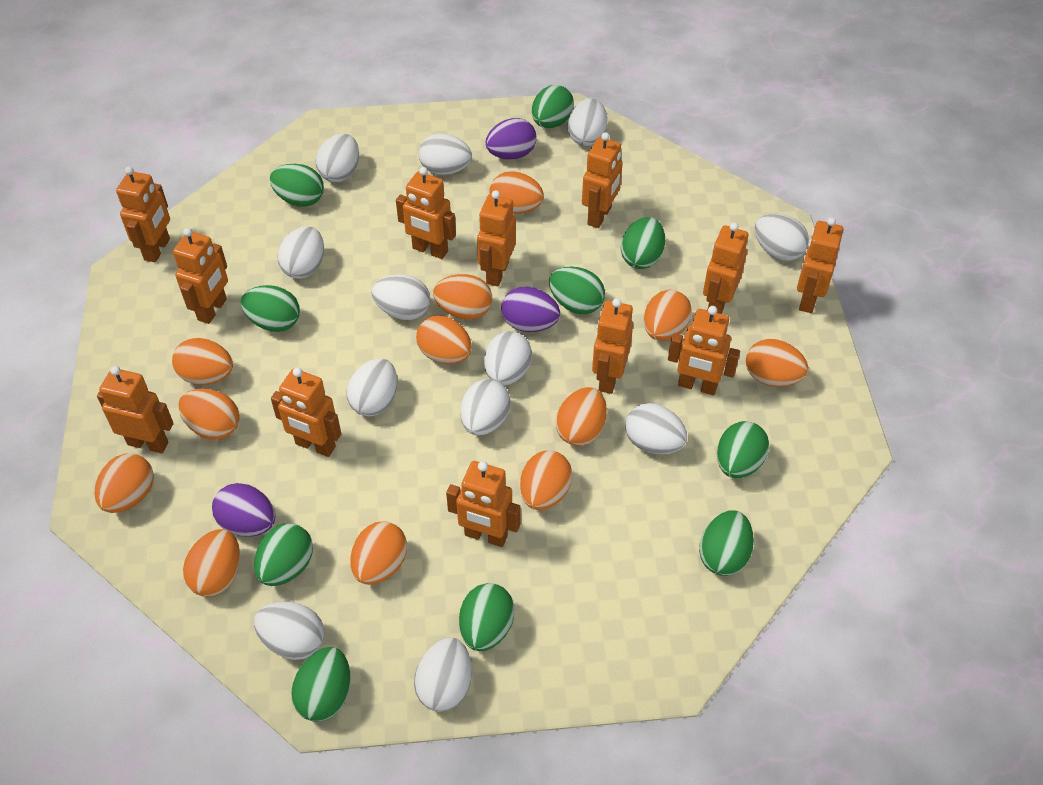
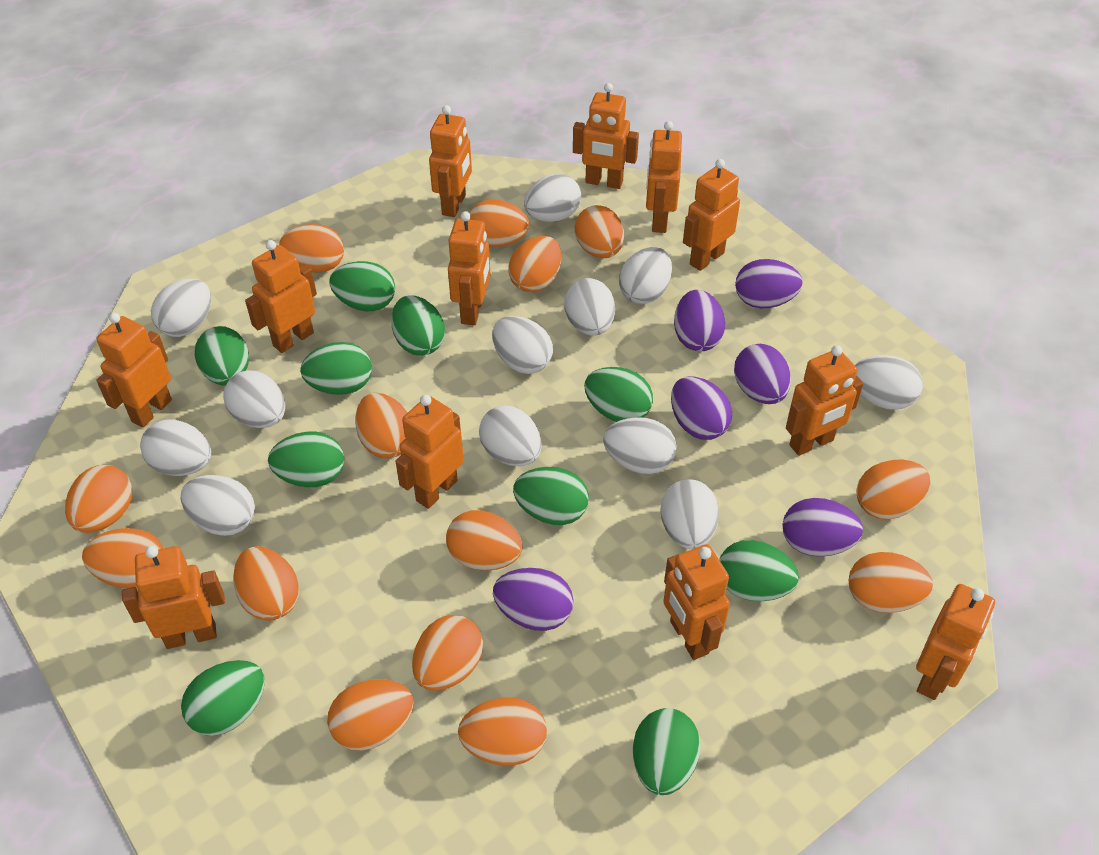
orange egg: [95,453,154,513] [172,338,233,385] [178,389,240,440] [183,529,240,597] [350,521,407,585] [416,316,472,364] [433,274,492,320] [489,172,544,214] [520,451,573,510] [556,387,607,446] [644,290,692,341] [746,339,808,387] = 12 -> [65,465,132,533] [82,528,164,588] [233,546,299,621] [279,224,344,273] [327,679,414,751] [355,393,407,458] [412,615,483,691] [446,510,522,571] [458,697,547,766] [470,199,529,247] [508,236,561,292] [575,205,624,258] [849,552,933,613] [856,460,930,520] = 14
purple egg: [212,483,276,537] [485,118,537,159] [501,287,560,332] = 3 -> [493,568,573,631] [671,377,733,440] [674,290,726,352] [734,344,791,404] [735,259,803,308] [782,498,863,557] = 6

